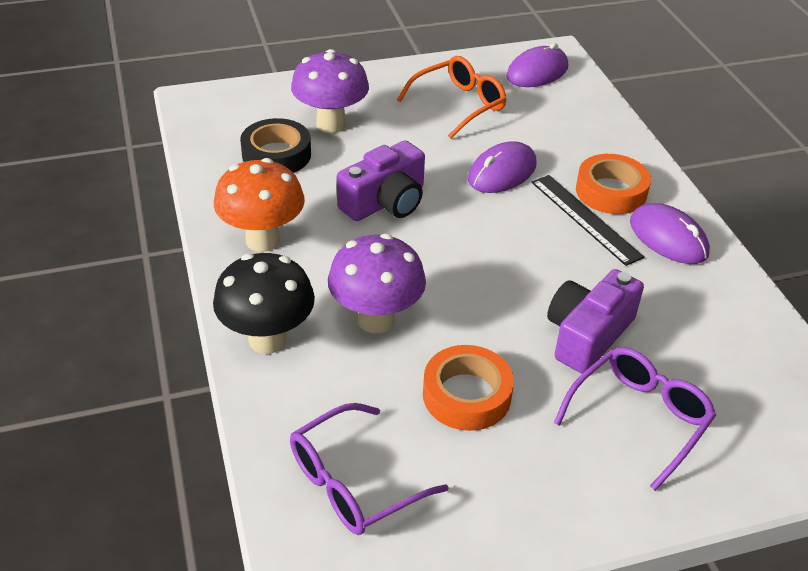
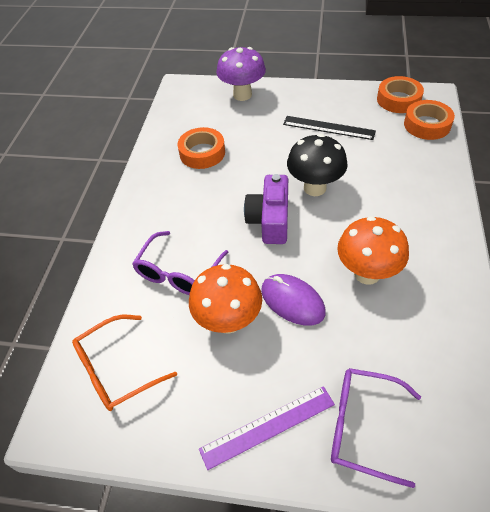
black tape: [240,118,311,173] = 1 -> none = 0
orange mushroom: [214,158,305,252] = 1 -> [189,264,262,334] [337,216,409,285] = 2
orange tape: [423,345,514,431] [576,154,651,214] = 2 -> [177,127,225,169] [377,76,424,113] [404,100,455,140] = 3
purple camera: [337,140,425,221] [547,269,644,374] = 2 -> [244,174,288,244] = 1
purple mouse: [468,141,536,193] [506,43,568,87] [630,203,710,264] = 3 -> [261,274,326,326] = 1
purple mushroom: [291,49,369,133] [328,234,426,333] = 2 -> [216,47,266,101] = 1
purple ruler: none = 0 -> [199,386,335,470] = 1

